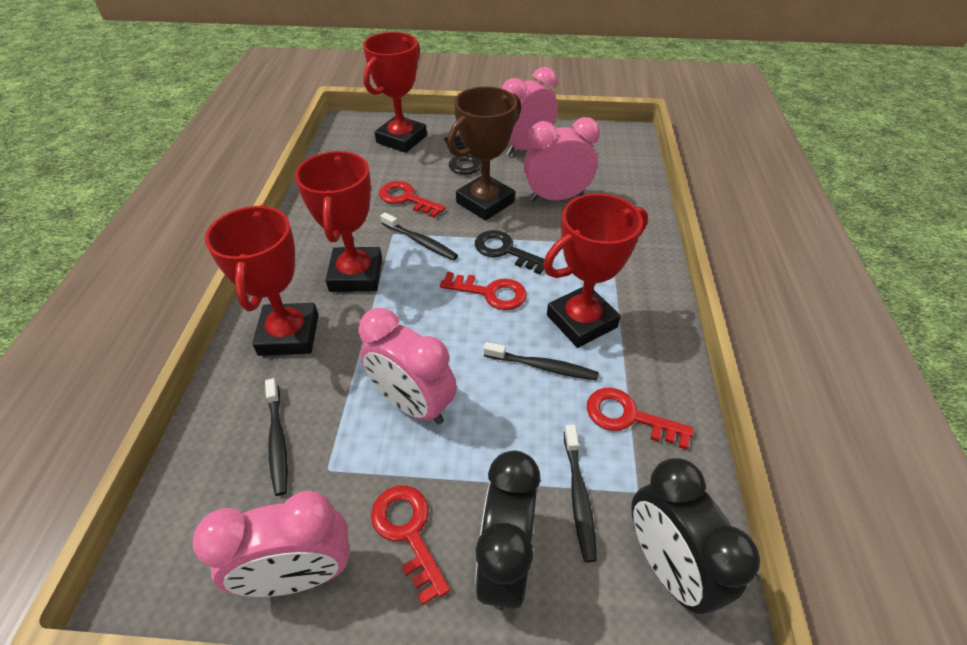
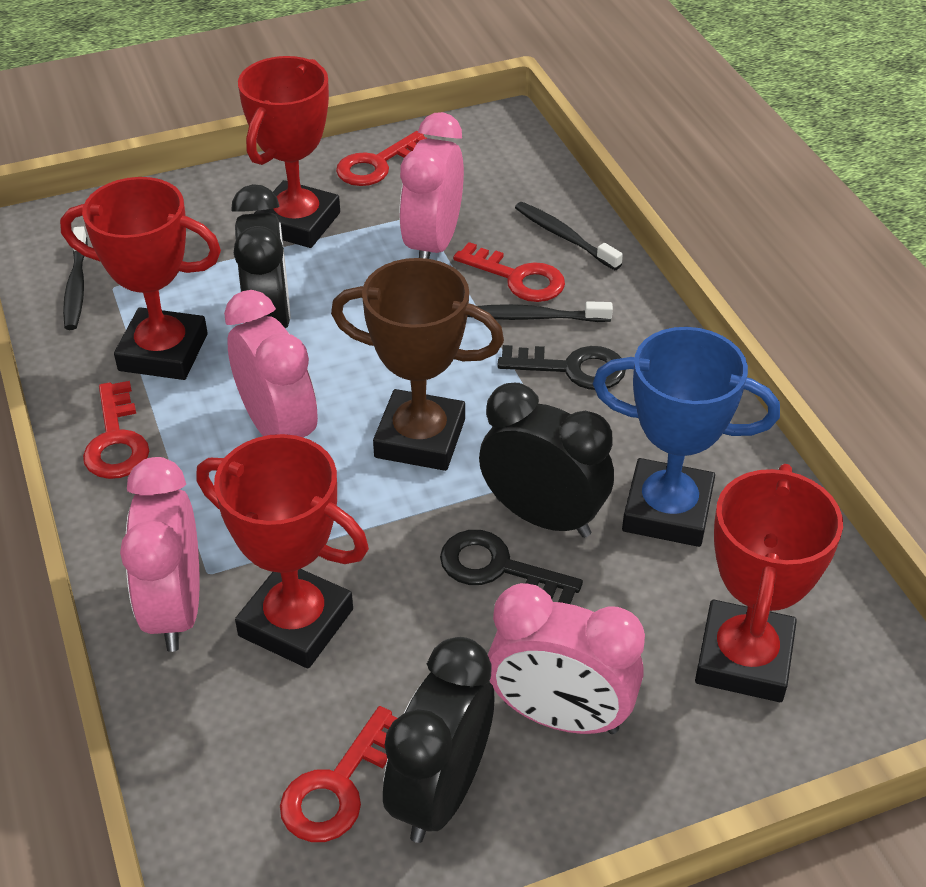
black clock: [475,451,541,610] [631,458,760,614] = 2 -> [231,184,291,328] [383,637,494,843] [479,383,614,538] = 3
black toothbrush: [265,378,288,496] [380,212,458,260] [484,342,599,381] [564,425,597,562] = 4 -> [63,227,88,330] [467,301,613,322] [515,202,623,270] = 3
blue trophy: none = 0 -> [593,327,780,547] = 1

